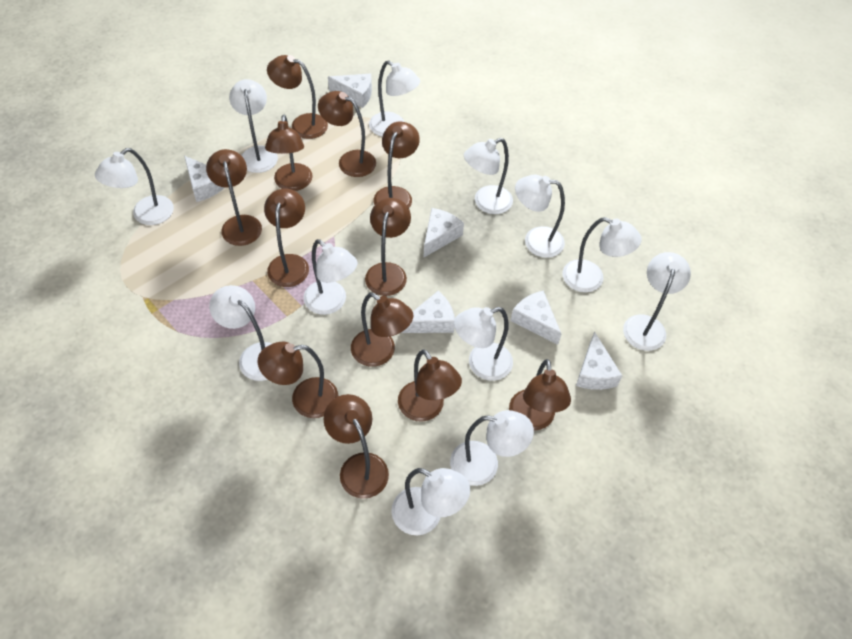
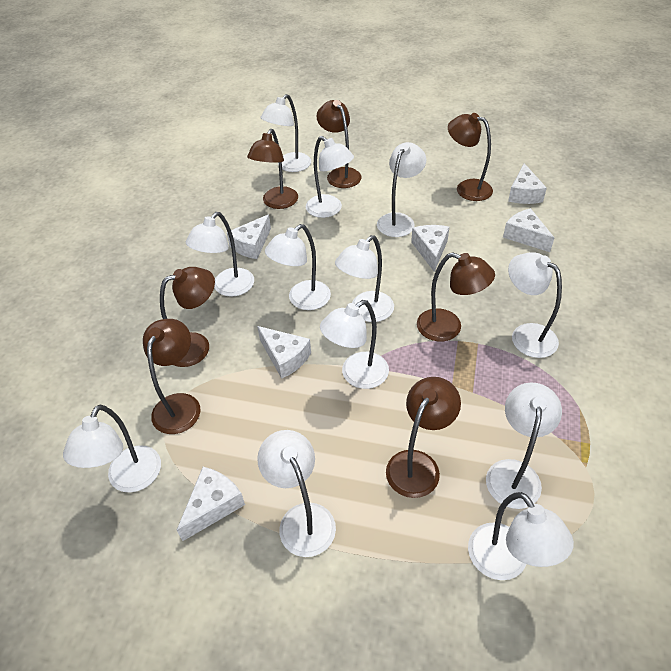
brown lamp: [206,149,262,246] [258,342,338,418] [264,189,309,287] [265,115,313,191] [267,55,328,139] [318,91,376,177] [324,394,389,499] [351,293,414,367] [365,198,411,296] [374,121,420,208] [398,349,462,422] [509,359,571,431] = 12 -> [143,319,200,434] [160,267,215,367] [247,129,298,209] [316,100,362,188] [386,377,461,498] [417,252,495,341] [448,113,493,201] = 7

